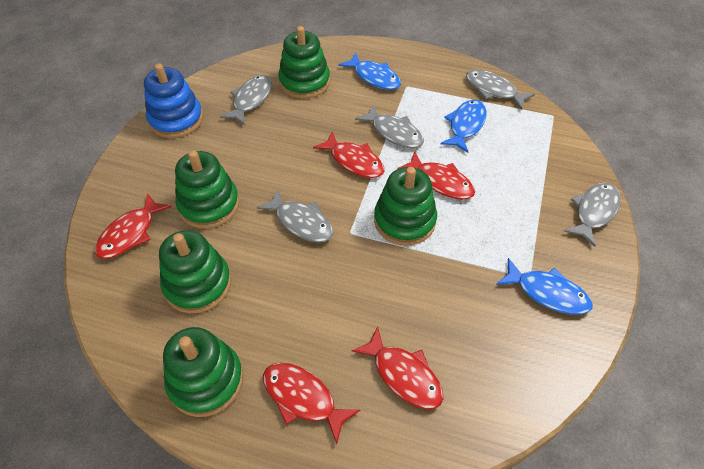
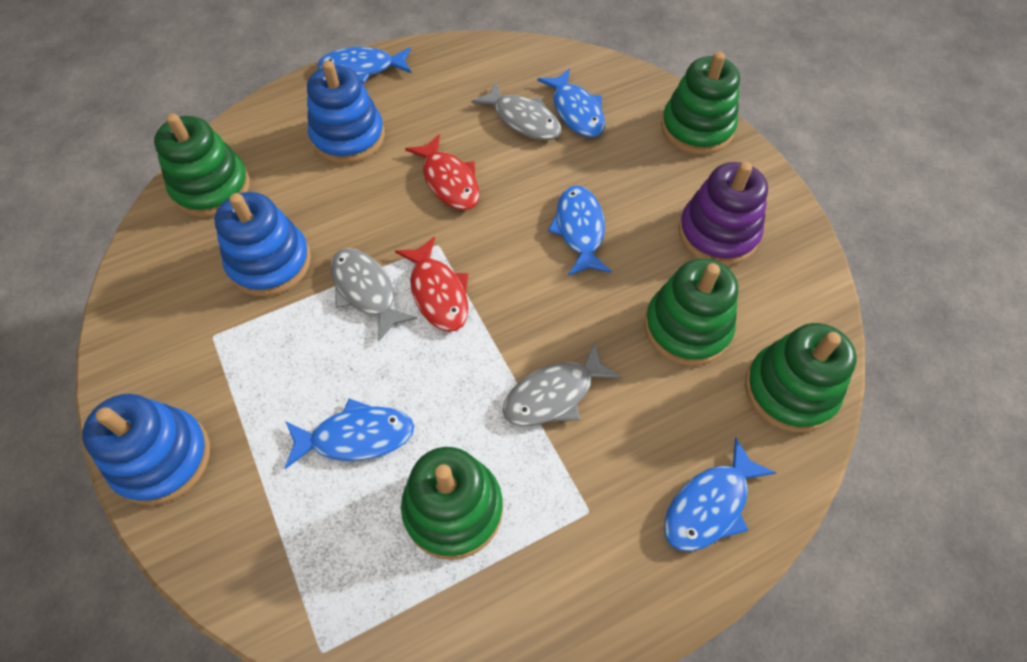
blue fish: [338,53,401,90] [440,99,487,153] [496,258,593,315] = 3 -> [285,398,414,469] [317,47,411,84] [537,68,605,137] [548,185,611,276] [664,438,777,551] = 5
blue stacking toy: [144,63,203,138] = 1 -> [82,394,210,505] [214,192,311,296] [307,61,385,164] = 3
grey fish: [220,75,272,125] [256,189,333,242] [355,105,424,148] [466,69,535,110] [563,183,621,247] = 5 -> [331,248,417,342] [471,82,561,140] [502,342,622,426] = 3
purple stacking toy: none = 0 -> [678,162,768,265] = 1
red fish: [95,193,172,259] [263,363,360,444] [313,131,385,178] [352,326,443,409] [398,151,475,200] = 5 -> [395,237,468,332] [405,134,479,210] = 2

